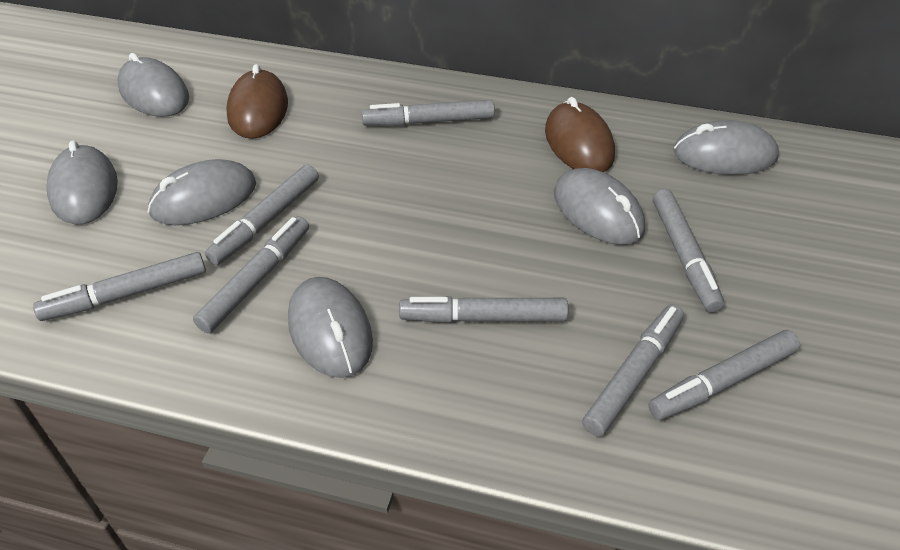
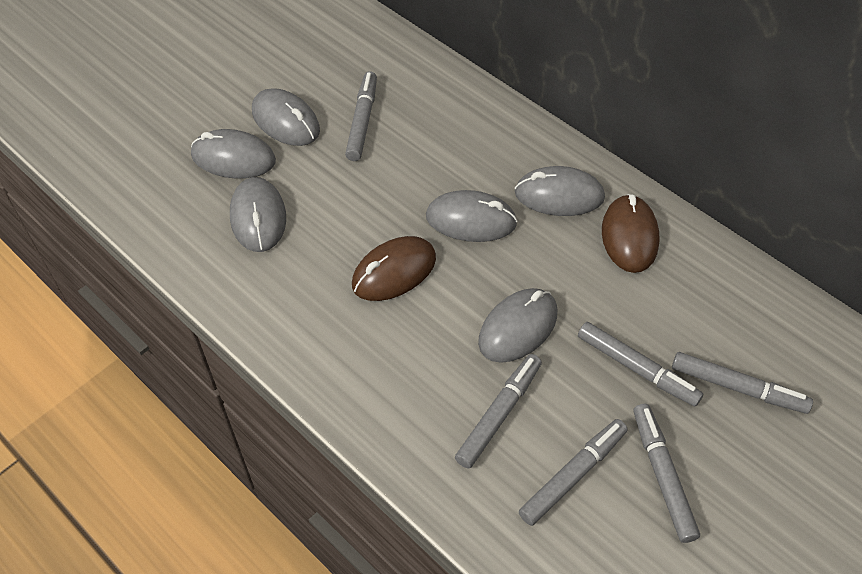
grey marker: [33,252,206,321] [193,216,309,333] [205,164,319,265] [362,99,495,126] [399,296,568,323] [582,304,684,437] [649,330,800,420] [653,189,724,312] = 8 -> [345,71,377,161] [455,354,542,469] [519,419,628,526] [578,322,703,407] [633,403,700,543] [672,352,813,414] = 6

